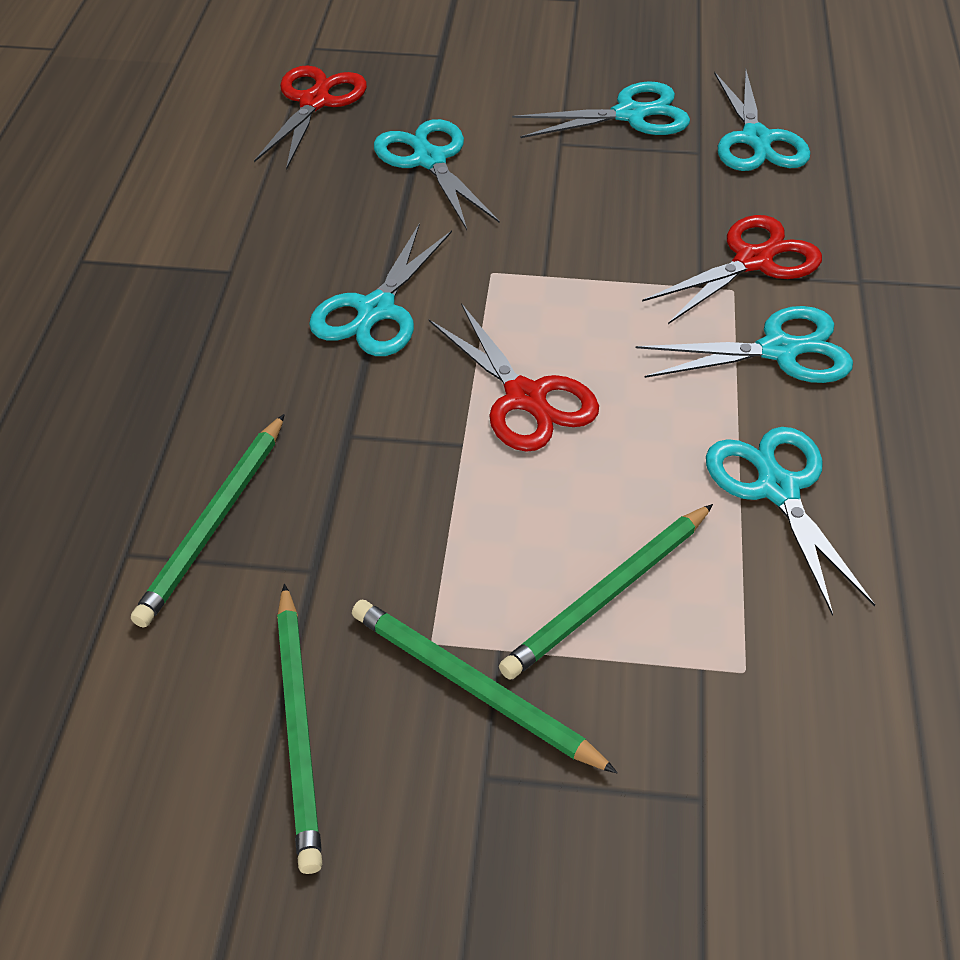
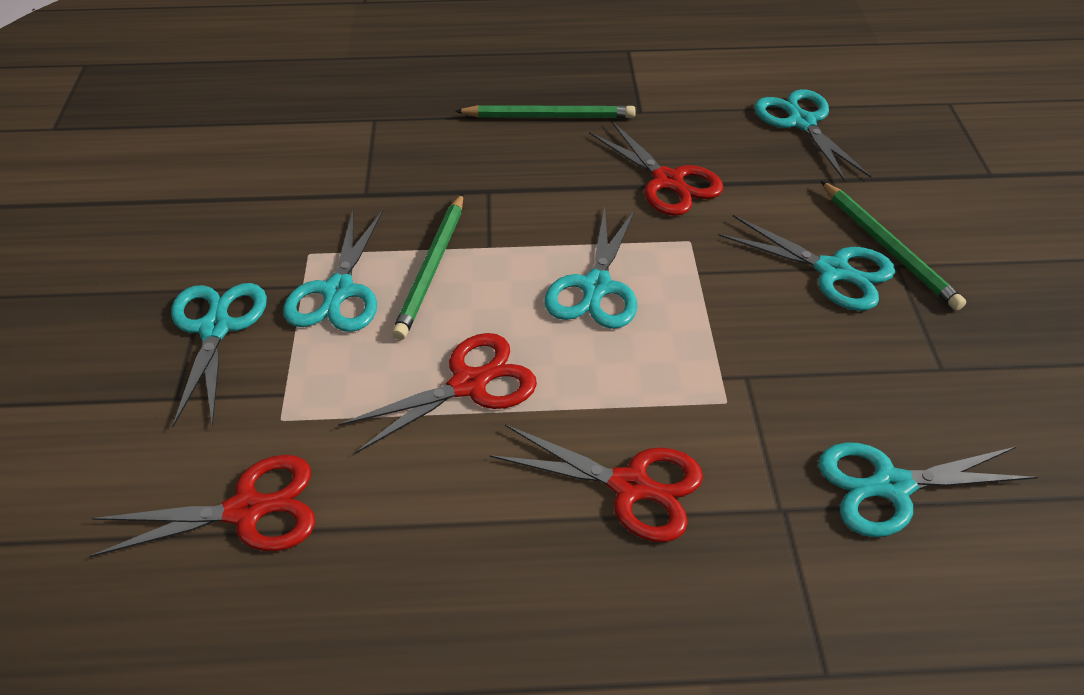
green pencil: [131,414,285,628] [277,584,322,874] [352,600,618,773] [499,504,713,680] = 4 -> [392,193,463,340] [455,105,636,118] [821,181,966,311] = 3
red scissors: [254,65,367,170] [429,303,599,452] [642,215,822,324] = 3 -> [89,455,315,557] [338,333,537,454] [490,425,703,542] [589,120,723,216] = 4

